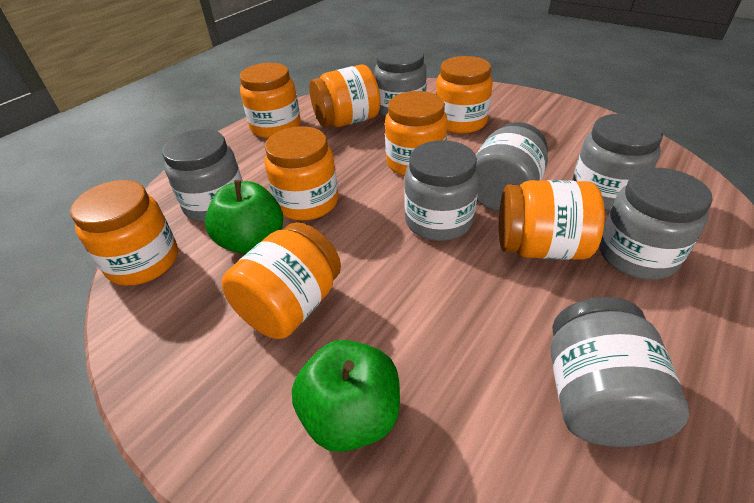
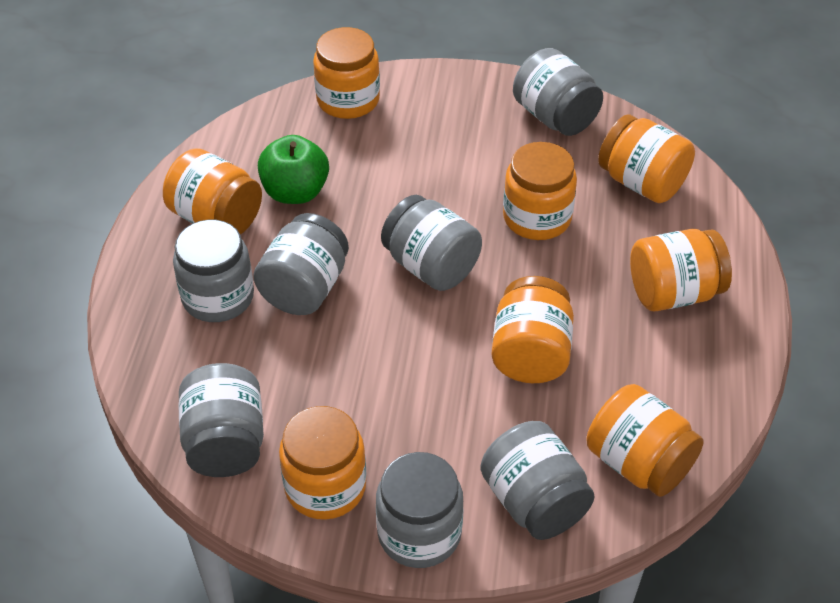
green apple: [205,180,283,254] [292,340,400,452] = 2 -> [258,135,329,204] = 1

